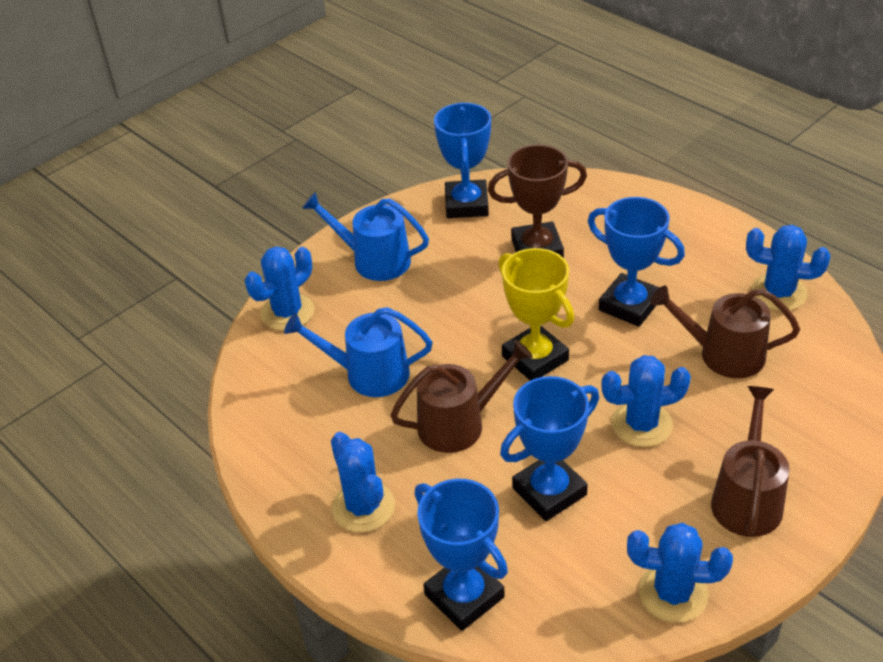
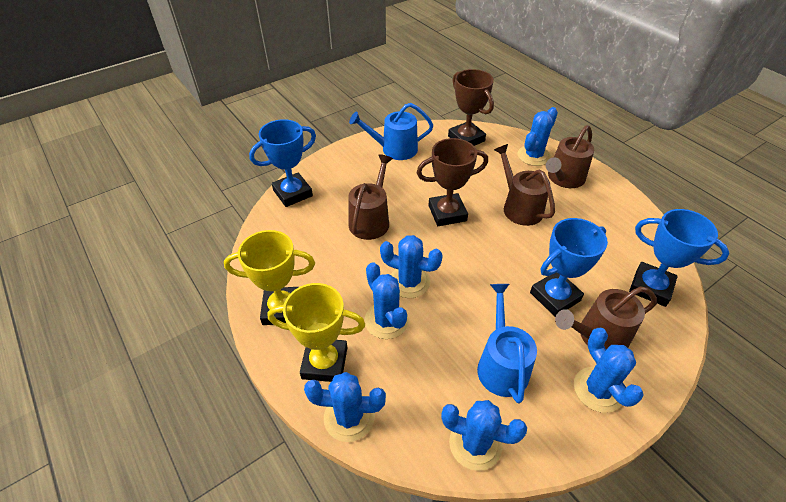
blue cactus: [245,246,314,331] [331,432,395,533] [601,355,691,447] [627,523,733,623] [746,225,830,311] = 5 -> [304,372,386,442] [364,262,409,339] [380,235,443,298] [441,400,527,471] [517,107,558,166] [574,328,644,413] = 6
blue trophy: [415,479,508,631] [434,103,491,218] [500,376,599,521] [588,197,685,327] = 4 -> [249,119,316,207] [530,218,608,317] [629,209,729,307] = 3
brown trophy: [488,144,587,258] = 1 -> [417,138,488,226] [448,69,494,146] = 2
brown watering can: [390,340,533,453] [650,285,800,378] [711,386,790,537] = 3 -> [348,154,393,240] [494,144,555,226] [546,125,594,188] [555,286,657,350] = 4
yellow trophy: [499,248,574,381] = 1 -> [224,230,315,325] [268,283,365,382] = 2

